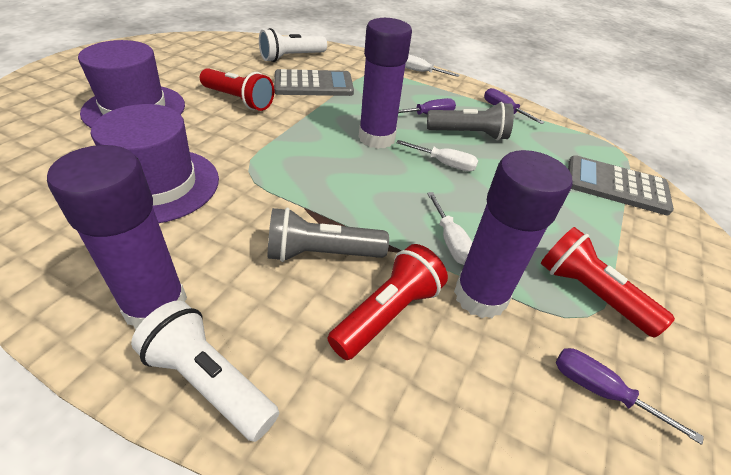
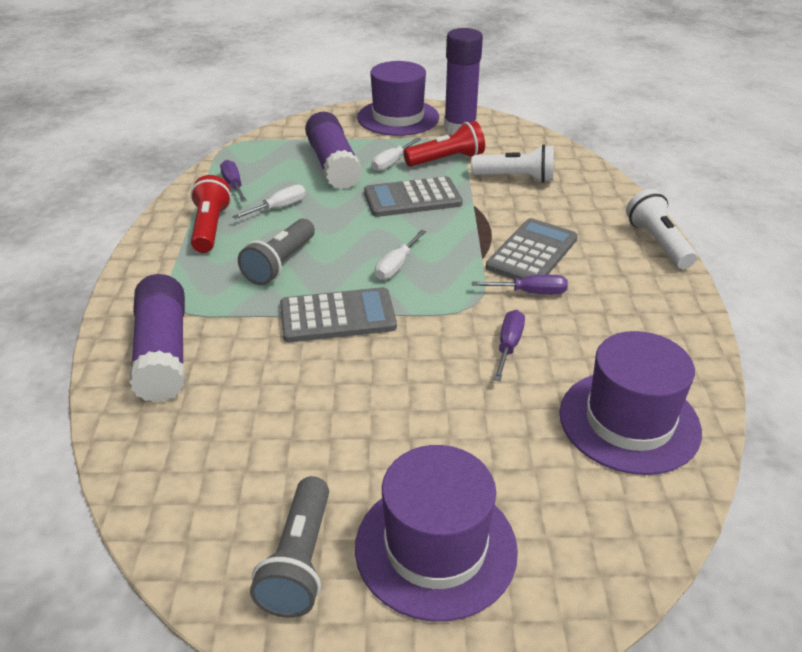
grey calculator: [274,69,354,96] [568,155,674,215] = 2 -> [280,287,397,342] [364,176,463,217] [486,218,578,279] = 3
purple hat: [78,40,185,128] [91,104,219,223] = 2 -> [355,445,518,622] [357,61,439,136] [559,331,702,475] = 3
red flashlight: [200,68,274,111] [327,244,448,360] [541,227,675,338] = 3 -> [190,175,232,253] [403,121,485,167] = 2

